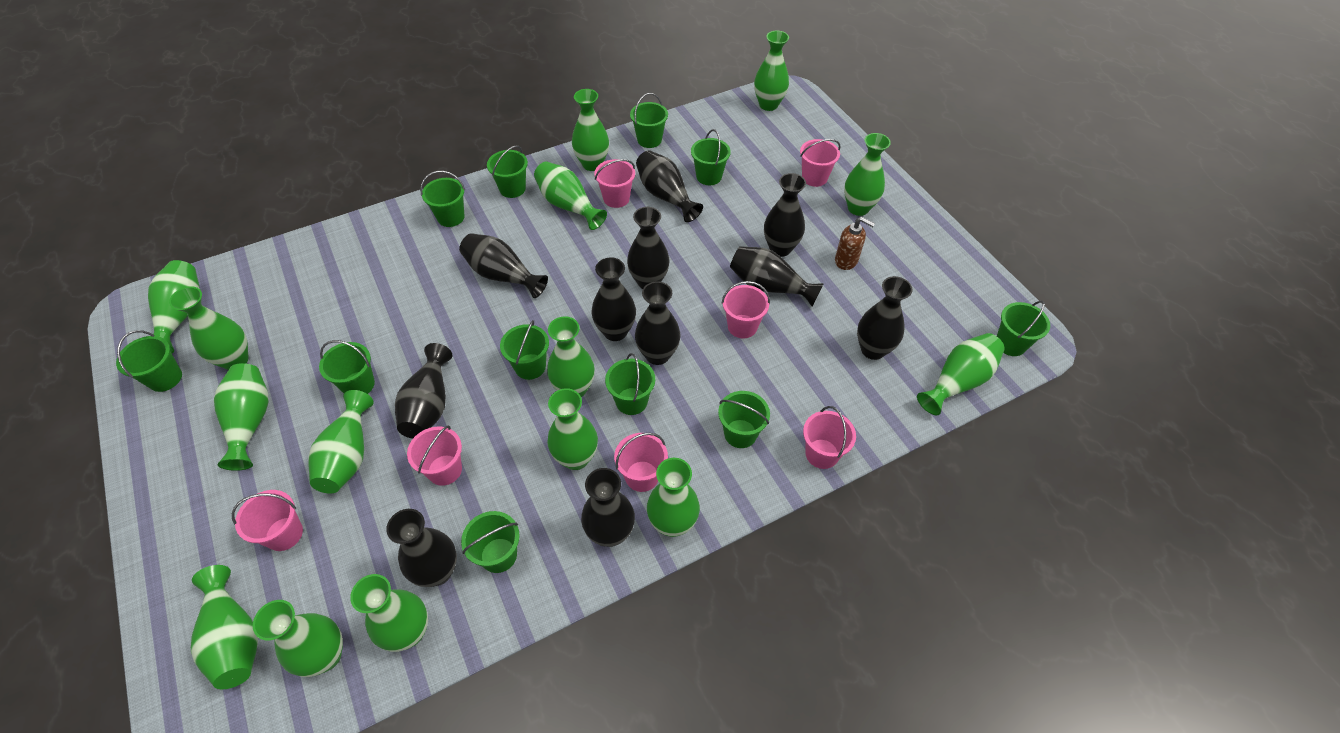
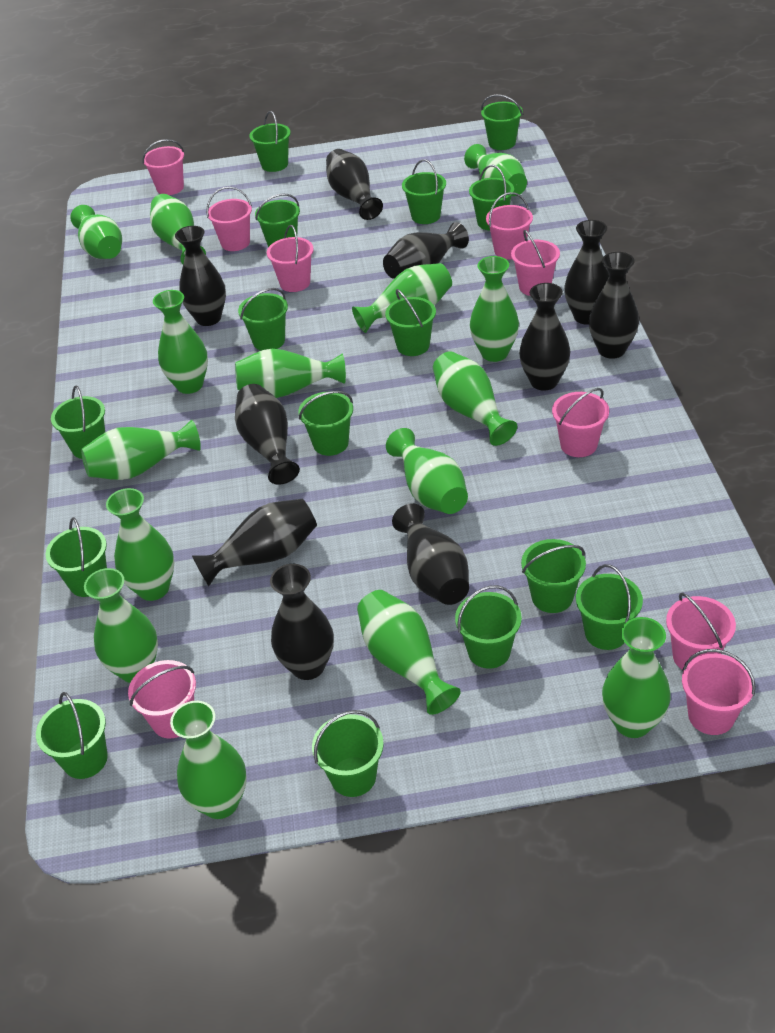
black vase: [386,509,457,587] [395,343,452,439] [459,233,548,298] [581,468,635,547] [591,257,636,341] [627,207,670,289] [635,281,680,365] [636,150,703,222] [730,246,824,307] [764,173,806,257] [857,276,912,360] = 11 -> [175,226,226,326] [192,499,317,586] [235,384,300,485] [270,564,334,680] [326,149,383,220] [383,222,469,279] [392,503,469,605] [519,283,570,391] [564,220,609,325] [589,252,639,359] = 10
brown soap dispenser: [835,217,875,270] = 1 -> none = 0
green bucket: [116,330,182,392] [319,340,375,394] [420,171,465,227] [461,511,520,573] [487,145,528,198] [500,320,549,380] [605,353,655,415] [630,93,668,148] [691,129,731,185] [718,391,770,448] [997,300,1050,356] = 11 -> [36,692,108,779] [45,517,107,597] [51,385,105,459] [238,288,288,351] [250,111,291,172] [255,194,300,247] [298,391,353,456] [312,710,384,797] [385,289,436,356] [402,159,446,224] [455,585,522,669] [469,165,514,231] [481,94,523,150] [521,539,586,613] [576,564,643,650] = 15
pink bucket: [232,490,303,551] [407,426,462,486] [594,159,635,208] [614,433,668,492] [722,281,770,338] [800,139,841,187] [803,406,856,469] = 7 -> [128,660,196,739] [142,139,184,195] [206,186,252,251] [267,225,314,292] [486,192,533,259] [511,230,560,296] [552,388,609,457] [666,593,736,670] [682,649,756,735] = 9

